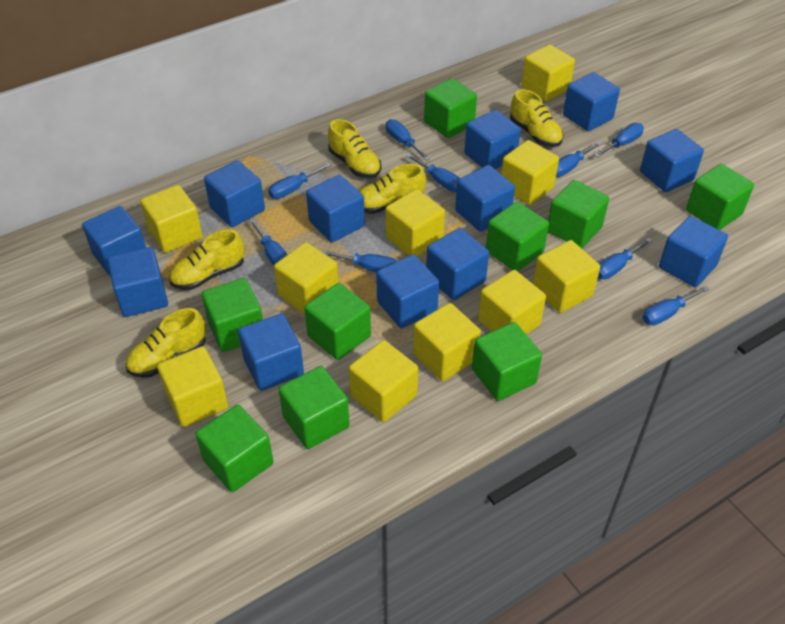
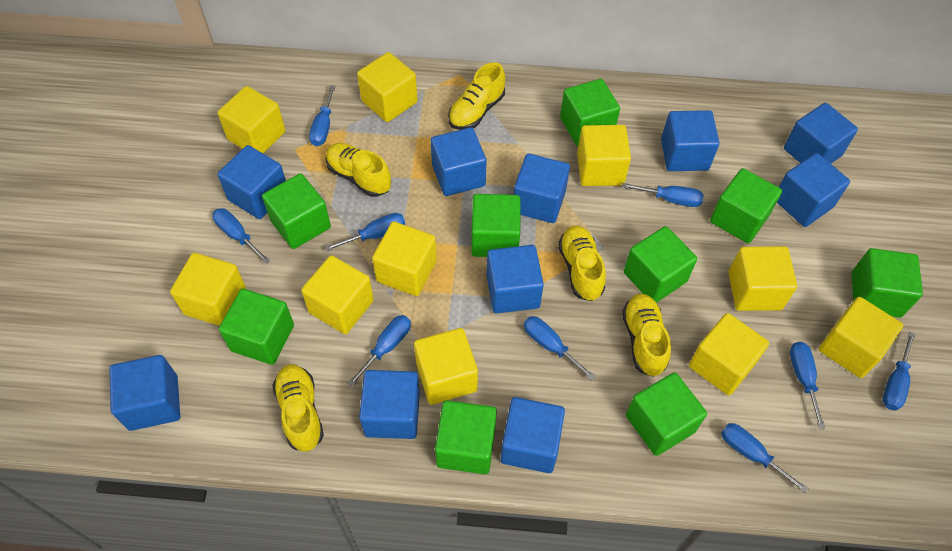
blue cube: [82,206,146,276] [107,247,168,317] [204,160,265,227] [238,313,304,391] [306,175,365,242] [376,254,439,328] [426,228,489,300] [455,165,515,232] [464,110,521,169] [563,72,620,132] [640,129,704,192] [659,216,728,287] = 12 -> [109,355,180,431] [217,145,286,219] [359,370,420,439] [431,127,486,196] [486,245,544,314] [500,397,565,473] [514,153,570,223] [661,110,719,171] [777,153,850,227] [784,103,858,164] = 10

